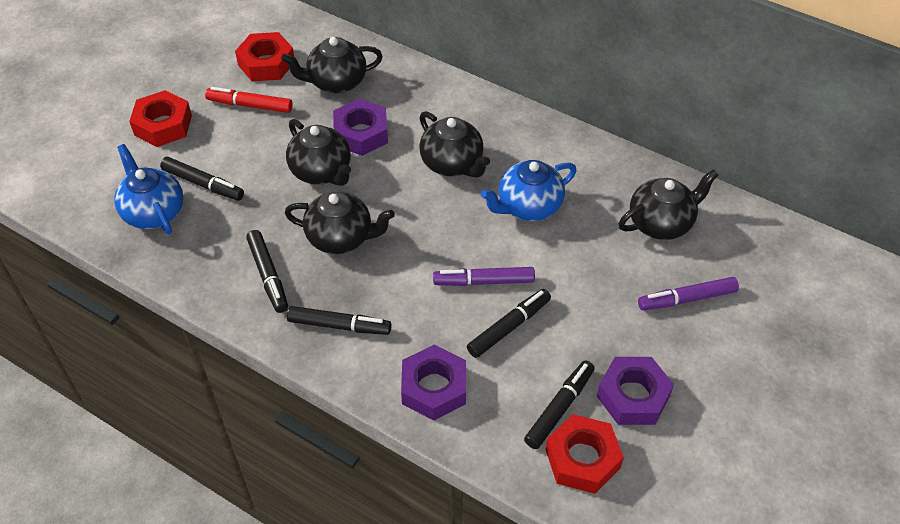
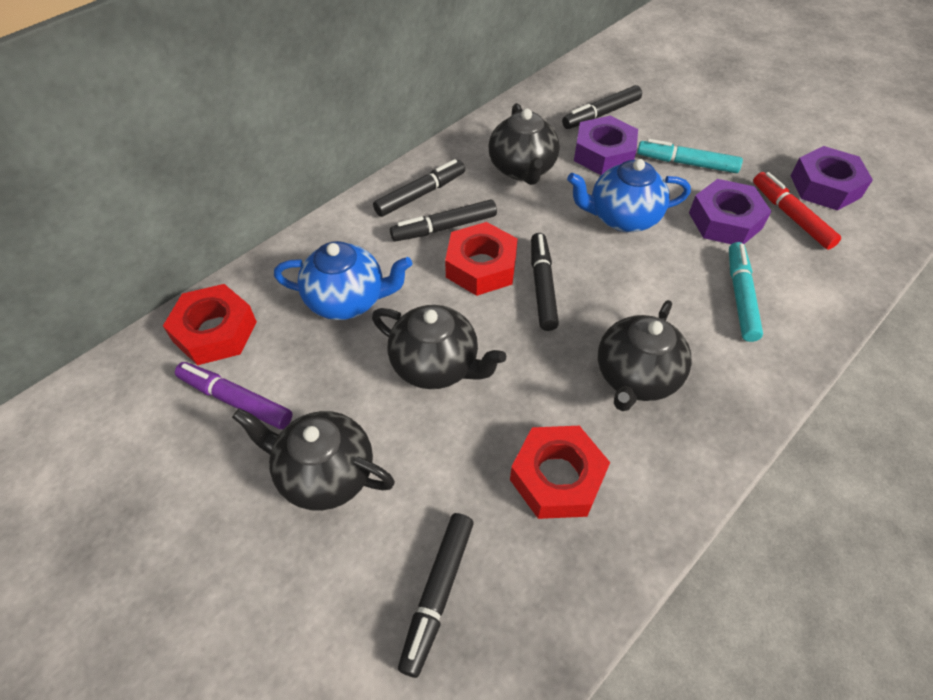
black teapot: [281,37,383,94] [285,191,395,254] [286,119,351,186] [419,111,490,178] [619,169,719,240] = 5 -> [232,408,395,511] [372,305,506,389] [488,103,560,185] [598,300,692,411] = 4
purple marker: [433,267,535,286] [638,277,739,310] = 2 -> [175,362,292,429] = 1
turquoise marker: none = 0 -> [637,139,743,173] [729,242,763,342] = 2

